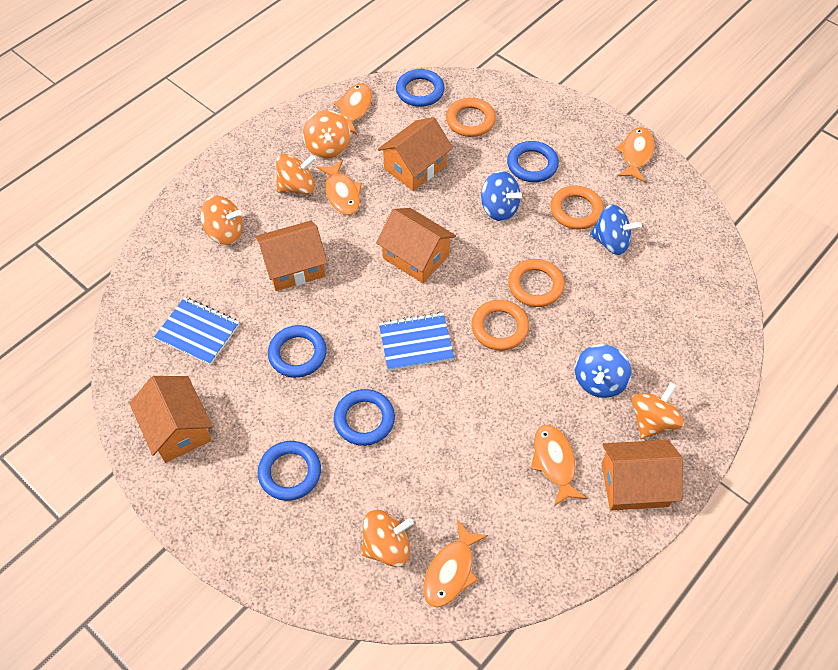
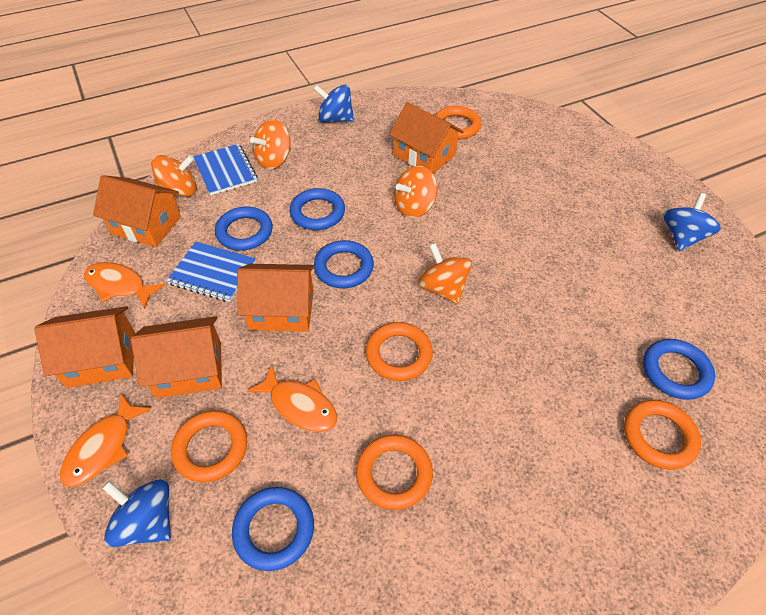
orange fish: [317,160,362,215] [334,83,372,135] [423,520,488,608] [531,424,587,506] [615,128,654,183] = 5 -> [60,394,151,487] [84,262,165,309] [247,364,337,432] = 3
orange ring: [446,98,496,137] [471,300,529,351] [508,259,565,307] [550,185,604,230] = 4 -> [171,411,247,482] [356,435,433,510] [366,322,433,381] [435,106,481,139] [624,400,701,470] = 5
orange spinning top: [200,196,243,245] [276,154,316,194] [303,110,350,159] [361,510,414,567] [632,382,684,439] = 5 -> [151,155,197,197] [250,120,291,169] [394,166,437,218] [418,243,472,304] = 4

